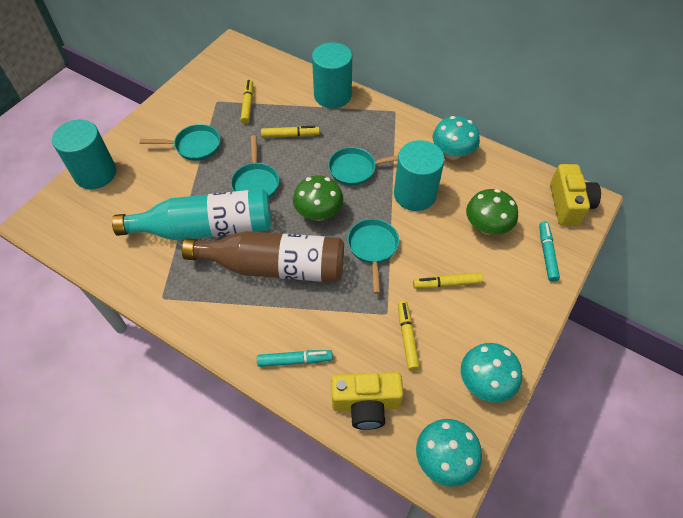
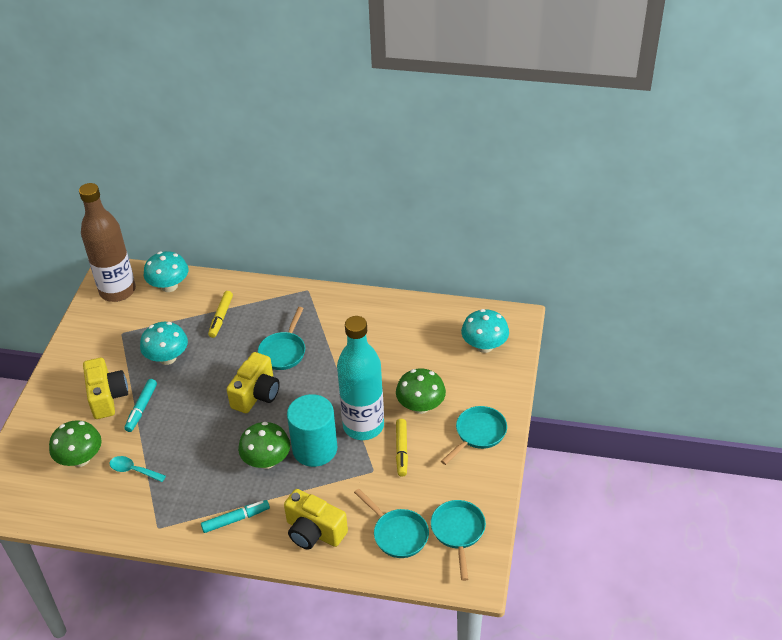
green mushroom: [293,175,344,221] [466,189,518,235] = 2 -> [49,420,102,467] [238,422,290,469] [396,368,446,414] = 3
turquoise cylinder: [52,120,116,189] [312,42,352,108] [394,140,445,211] = 3 -> [287,394,337,467] = 1
turquoise spoon: none = 0 -> [110,456,166,482] = 1
yellow camera: [331,372,403,430] [550,164,601,226] = 2 -> [83,358,128,419] [226,352,280,413] [284,489,348,550] = 3
yellow marker: [241,80,253,124] [261,126,320,138] [398,301,420,371] [413,273,483,289] = 4 -> [208,291,233,338] [396,419,408,477] = 2

